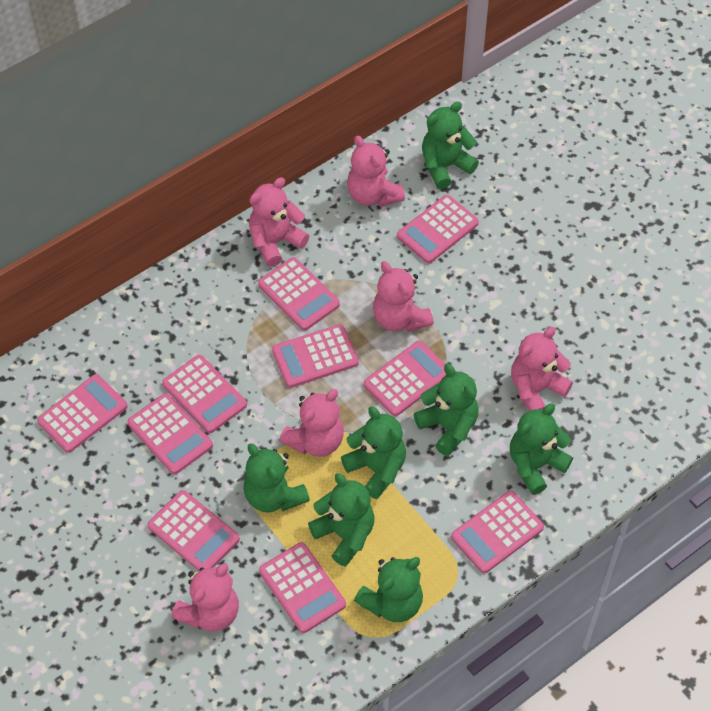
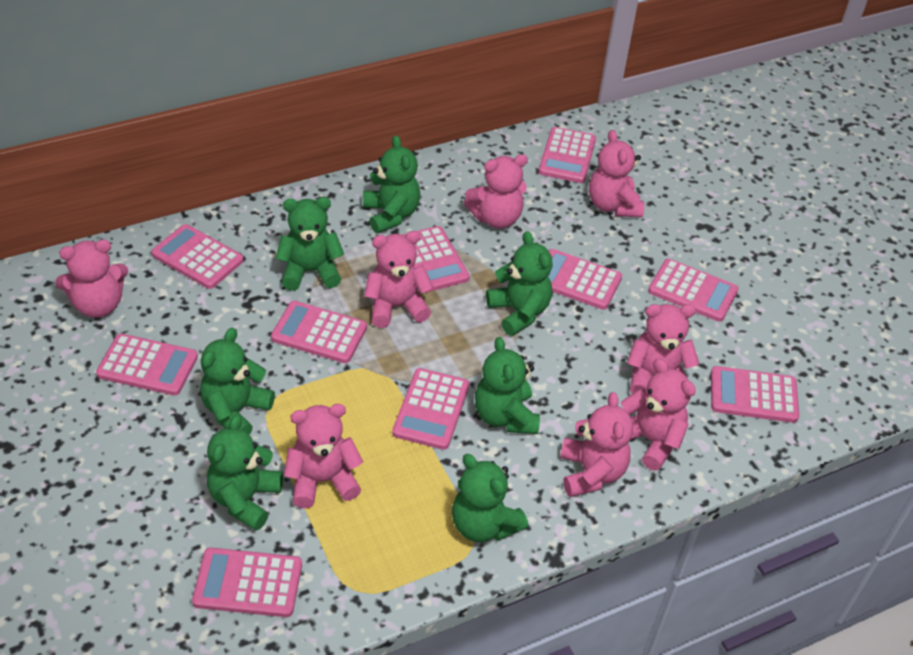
pink teddy bear: [171,563,239,632] [249,177,309,267] [279,389,344,457] [347,136,405,207] [373,261,434,332] [511,327,573,411] = 6 -> [55,240,128,318] [284,404,363,508] [364,231,433,328] [464,154,528,229] [560,392,633,497] [589,130,644,217] [621,359,696,471] [627,304,699,394] = 8

